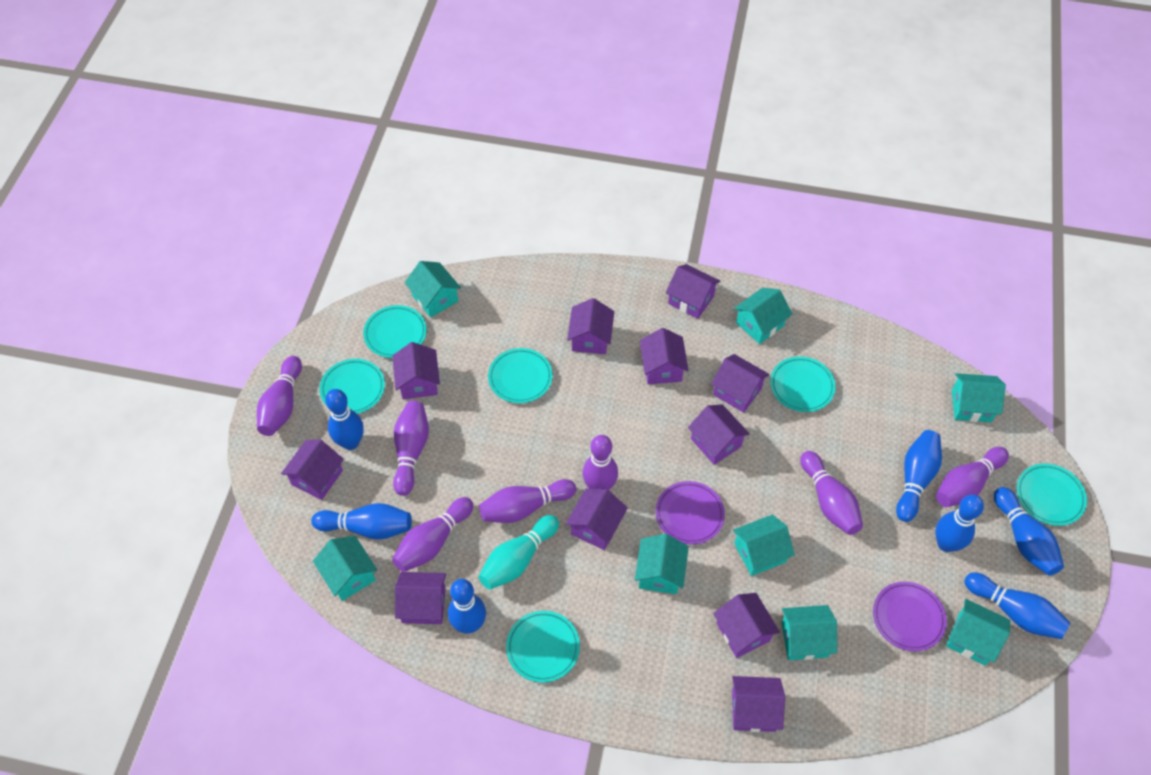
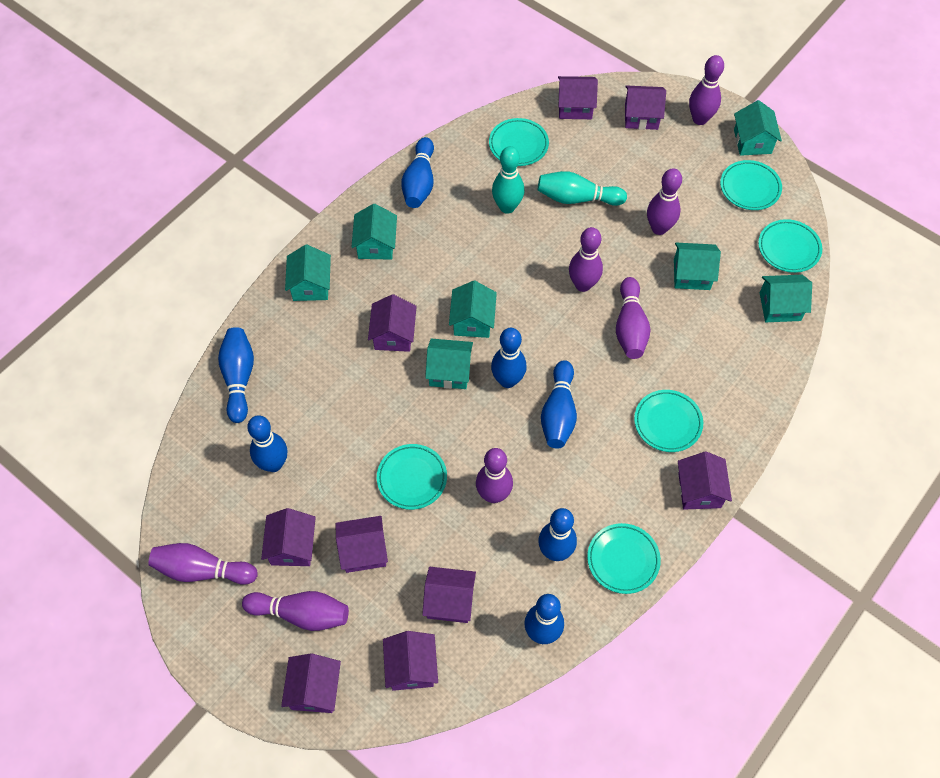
purple house: [281,439,344,500] [392,342,440,399] [395,572,446,624] [566,488,628,550] [567,298,614,354] [640,328,689,384] [666,264,720,319] [688,404,750,465] [711,354,769,413] [713,593,780,658] [732,676,785,732] = 11 -> [261,508,316,566] [281,653,341,713] [335,516,388,573] [368,294,417,352] [383,631,438,691] [422,567,476,623] [558,76,598,119] [625,85,666,130] [678,451,732,510] = 9
purple plate: [655,481,725,544] [873,582,947,651] = 2 -> none = 0
turquoise bowling pin: [479,515,559,590] = 1 -> [492,146,525,214] [538,171,627,206] = 2
turquoise house: [313,536,377,601] [405,261,461,318] [635,534,689,594] [733,515,795,576] [734,288,792,344] [781,605,837,660] [946,599,1010,665] [952,373,1006,422] = 8 -> [285,245,331,301] [352,204,397,260] [425,339,473,389] [449,281,497,338] [674,243,721,290] [734,100,782,156] [760,275,812,322] = 7

